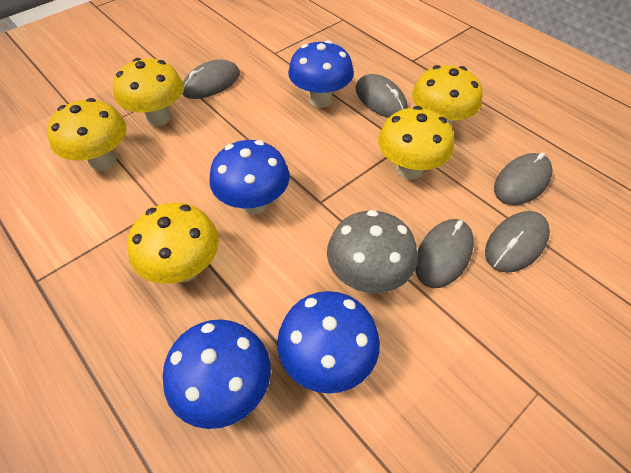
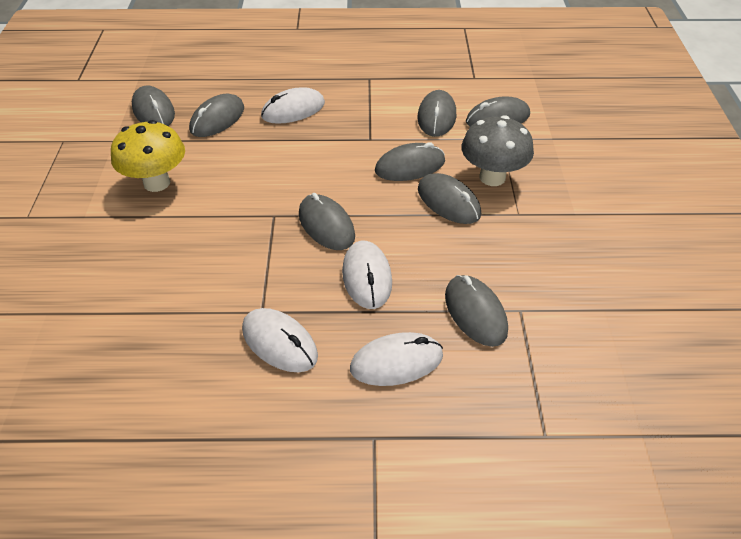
blue mushroom: [163,319,271,429] [209,140,290,215] [277,291,380,394] [288,40,354,108] = 4 -> none = 0
grey mouse: [182,60,240,99] [356,74,408,118] [415,219,474,288] [485,211,550,273] [494,152,553,205] = 5 -> [132,85,175,126] [189,94,244,137] [299,193,355,250] [375,142,445,181] [417,90,456,137] [418,173,481,224] [445,275,508,347] [466,96,530,127] = 8
white mouse: none = 0 -> [242,308,318,372] [261,87,325,124] [342,240,392,309] [350,332,443,386] = 4
yellow mushroom: [47,98,127,171] [113,58,184,126] [127,203,219,284] [378,106,454,180] [412,65,483,126] = 5 -> [111,120,185,192] = 1

